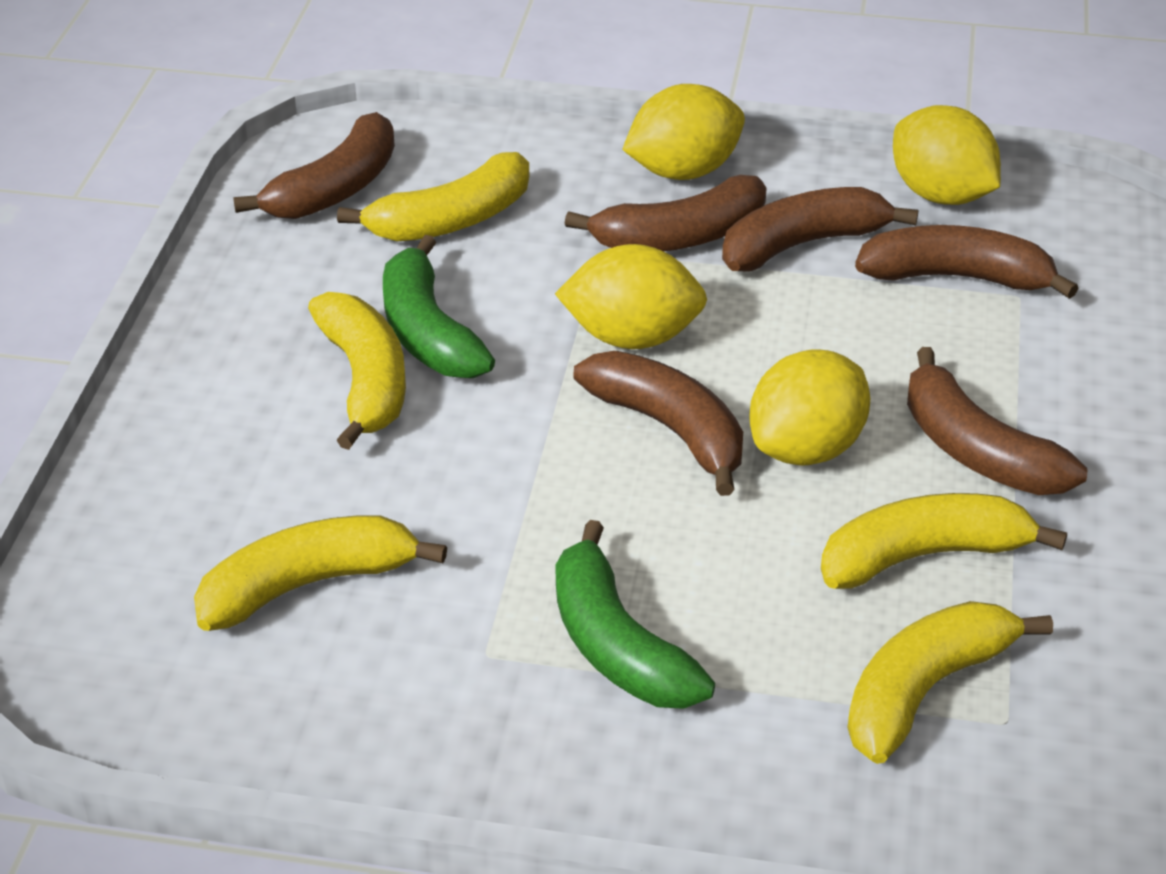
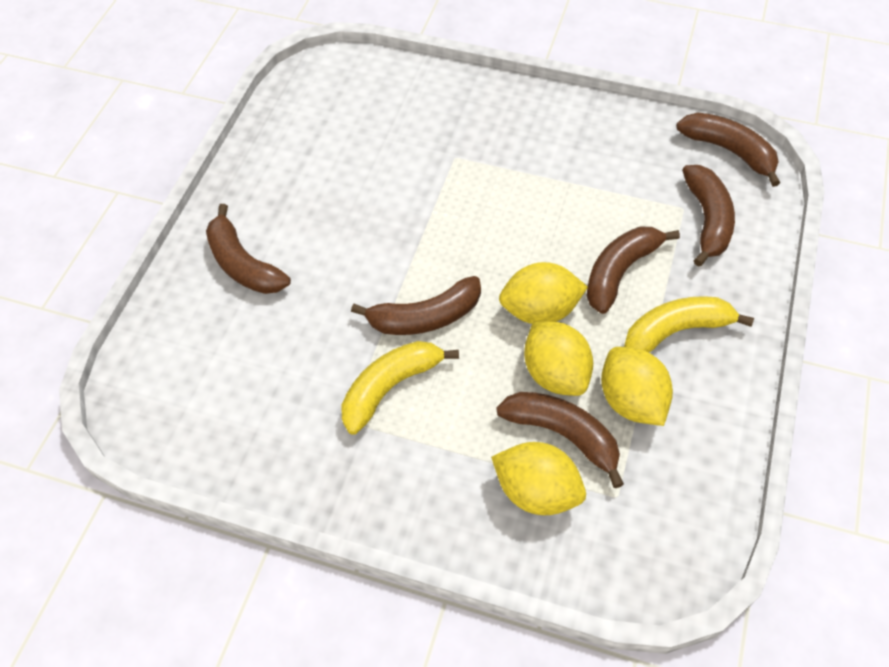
green banana: [383,235,495,378] [556,520,715,709] = 2 -> none = 0
yellow banana: [194,515,447,631] [308,292,406,450] [337,152,529,241] [821,493,1067,589] [847,601,1053,764] = 5 -> [341,341,459,435] [624,296,754,352] = 2

